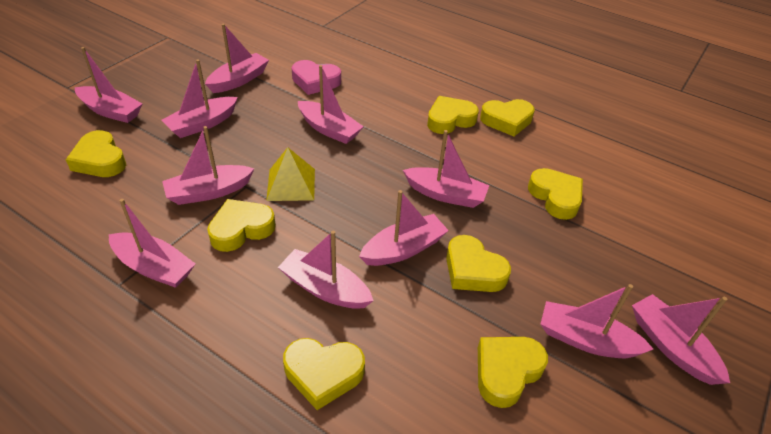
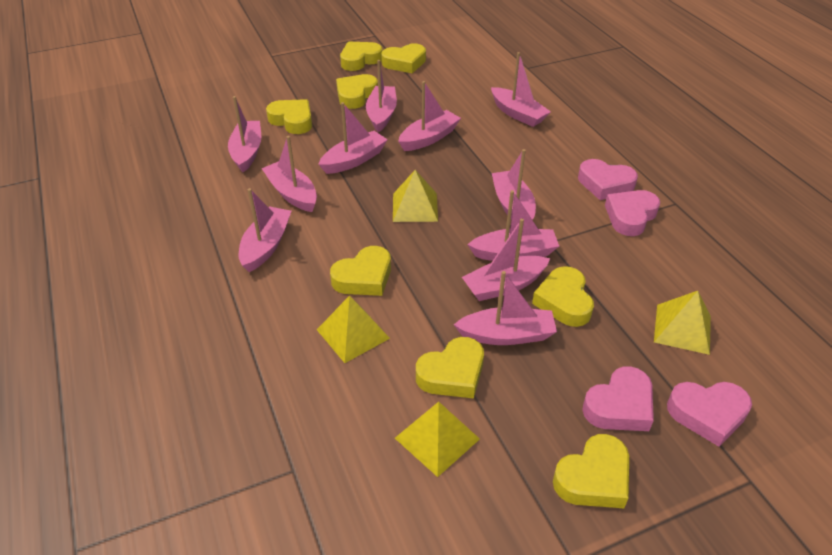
pink heart: [292,60,341,95] = 1 -> [578,159,638,200] [582,366,654,431] [605,190,660,236] [667,382,752,447] = 4
yellow pyramid: [266,147,315,201] = 1 -> [317,296,390,363] [393,170,438,222] [395,402,480,477] [654,291,711,355] = 4

